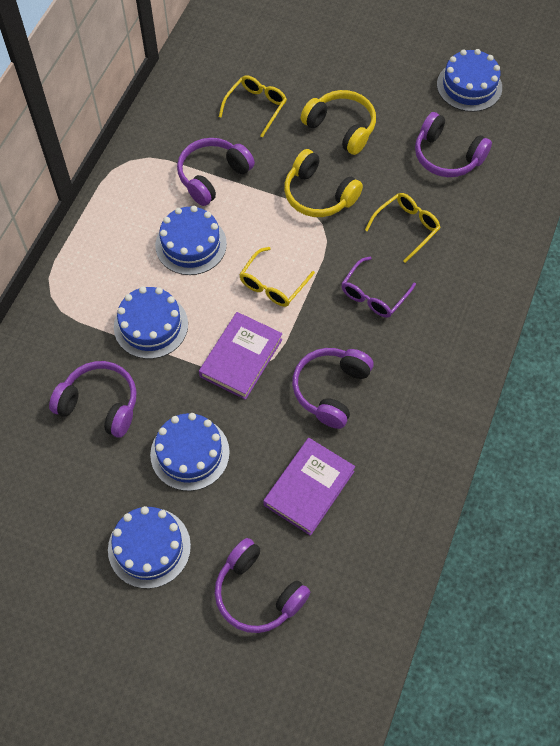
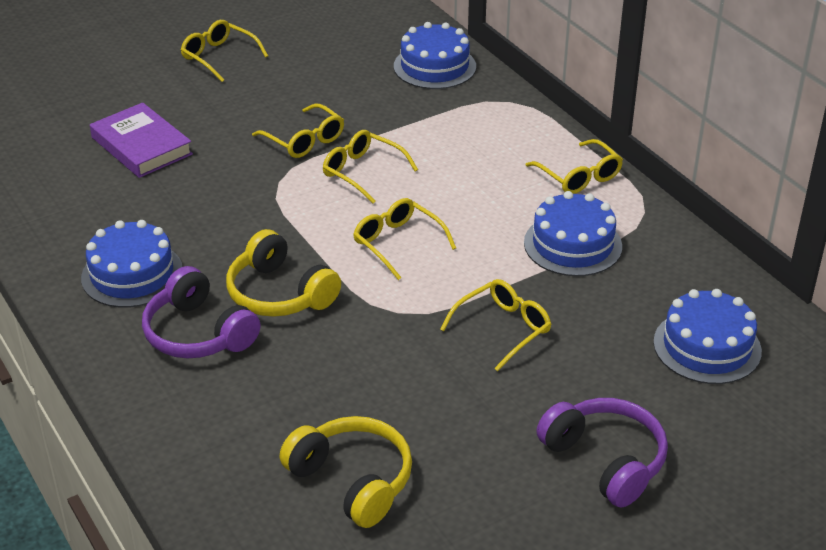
blue cake: [108,506,191,589] [114,287,188,359] [150,413,230,491] [155,206,227,275] [437,49,502,112] = 5 -> [81,220,182,308] [394,22,476,89] [524,191,622,276] [653,289,762,384] = 4
purple book: [199,312,282,400] [263,438,355,536] = 2 -> [90,102,193,178] = 1
purple glasses: [341,257,416,318] = 1 -> none = 0
purple headphones: [49,361,137,438] [177,138,255,206] [215,538,310,633] [292,348,374,429] [415,112,492,177] = 5 -> [142,266,261,358] [536,398,668,507] = 2
yellow glasses: [219,75,287,138] [239,247,315,307] [365,193,441,263] = 3 -> [181,20,268,82] [252,104,344,158] [323,130,418,204] [353,198,456,280] [440,279,551,371] [526,139,623,194] = 6

